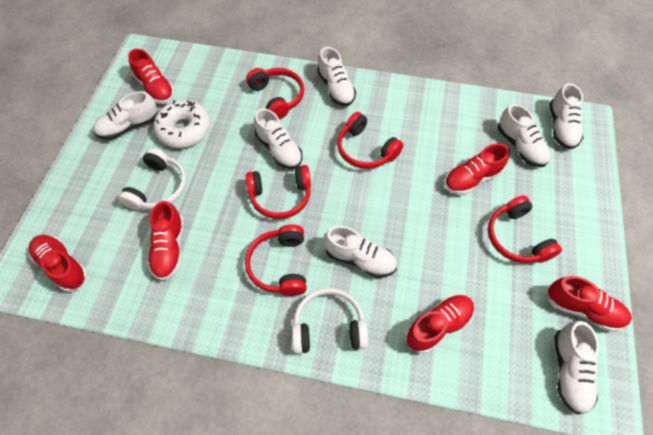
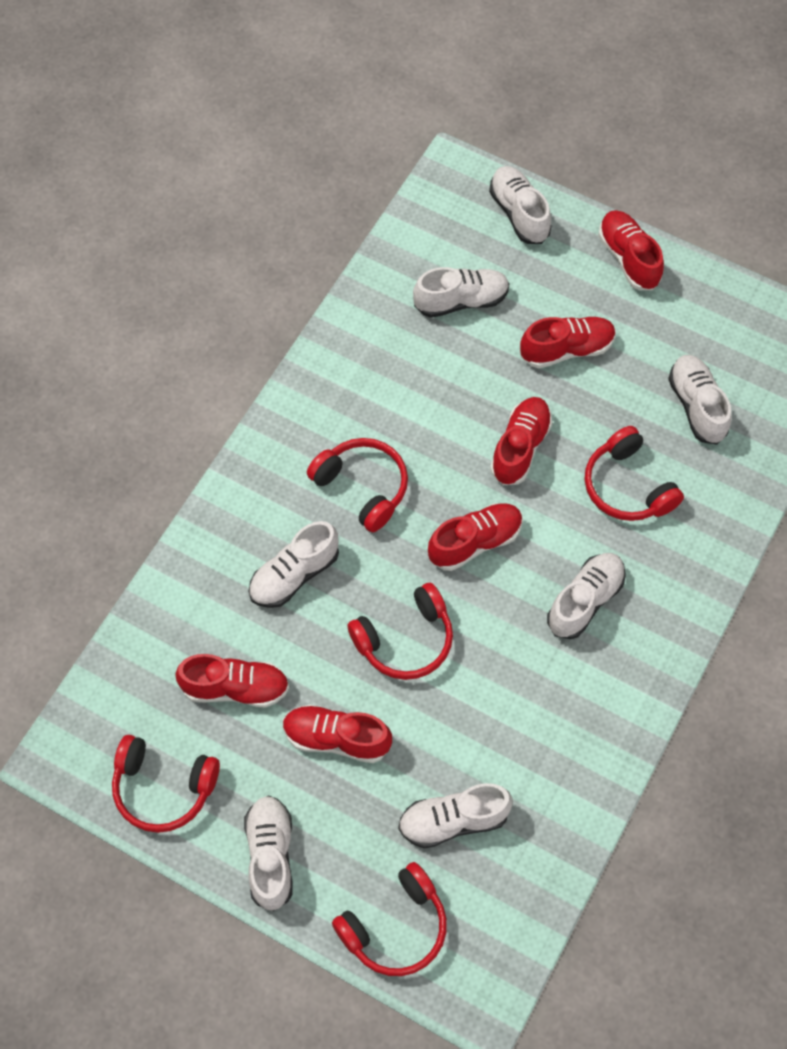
white donut: [154,100,211,148] = 1 -> none = 0
white headphones: [118,148,187,210] [292,288,368,354] = 2 -> none = 0

